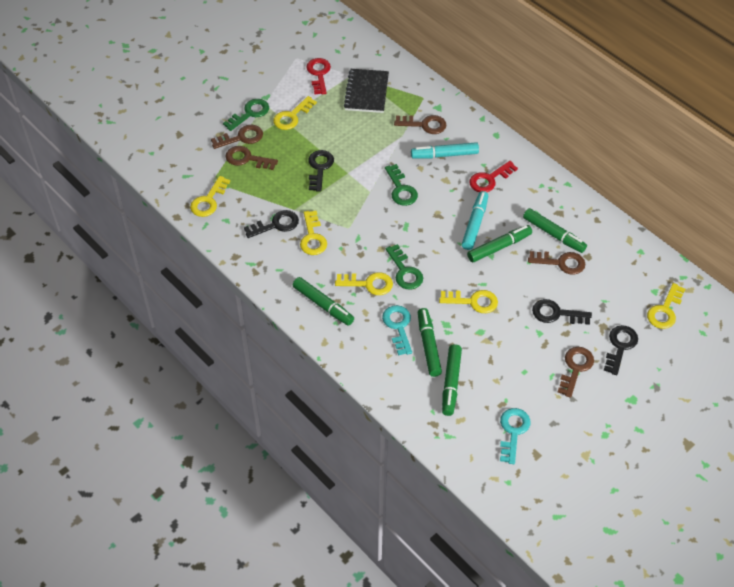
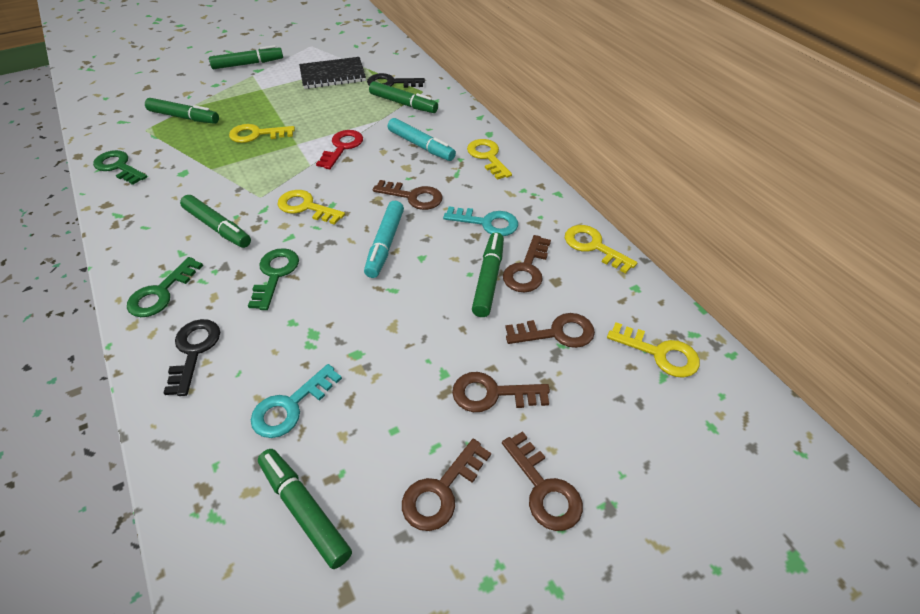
black key: [244,210,299,238] [308,150,334,192] [532,299,592,325] [604,325,638,375] = 4 -> [164,319,220,396] [367,73,425,88] = 2
brown key: [211,125,263,149] [226,146,278,170] [394,115,446,134] [528,251,586,275] [558,347,594,398] = 5 -> [373,180,443,210] [402,439,491,531] [452,372,550,412] [502,431,583,531] [503,235,551,293] [505,313,595,348] = 6
green marker: [293,277,354,326] [418,308,442,377] [442,344,462,416] [467,225,532,263] [523,208,587,253] = 5 -> [145,98,219,124] [180,195,251,248] [209,45,283,69] [258,449,352,569] [369,81,438,113] [472,232,504,317] = 6
red key: [306,58,331,95] [469,161,518,192] = 2 -> [316,130,363,169] = 1
yellow key: [190,176,230,217] [273,96,317,130] [300,211,327,255] [335,272,393,295] [439,290,498,313] [647,283,685,329] = 6 -> [229,124,295,143] [278,190,345,225] [467,139,512,180] [565,225,637,274] [607,322,700,378] = 5

